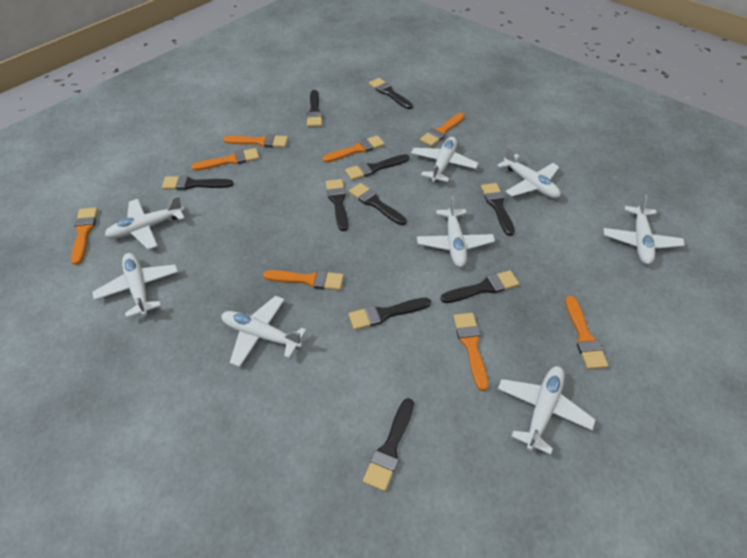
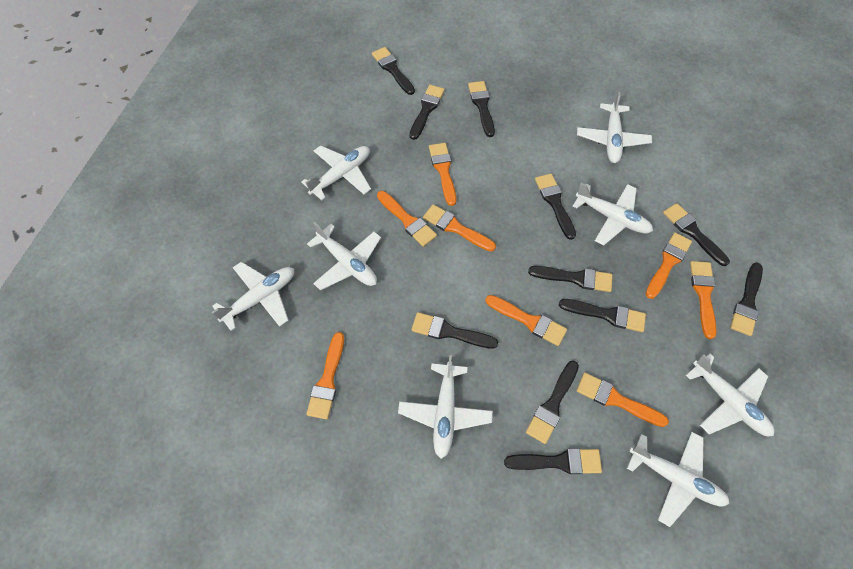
black brush: [162,175,233,190] [307,90,322,127] [326,179,348,231] [345,154,409,180] [348,298,431,330] [349,183,406,225] [363,398,414,492] [369,78,413,109] [441,270,519,303] [481,183,515,236] = 10 -> [372,47,415,95] [409,85,445,140] [411,312,498,349] [468,81,495,137] [504,448,602,474] [526,361,579,444] [528,266,612,292] [535,174,576,240] [559,299,646,332] [663,203,730,266] [730,262,763,336] = 11

